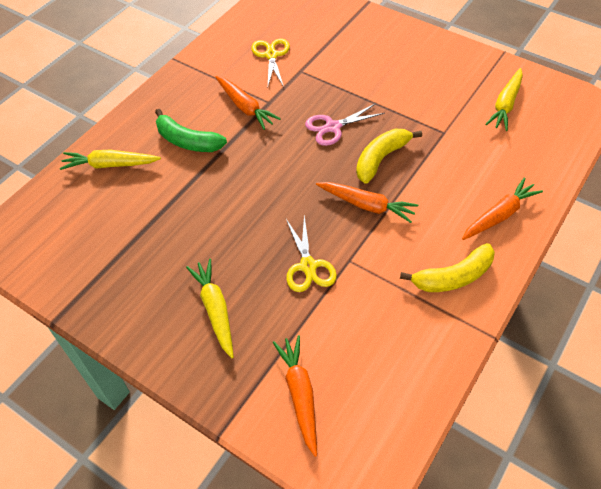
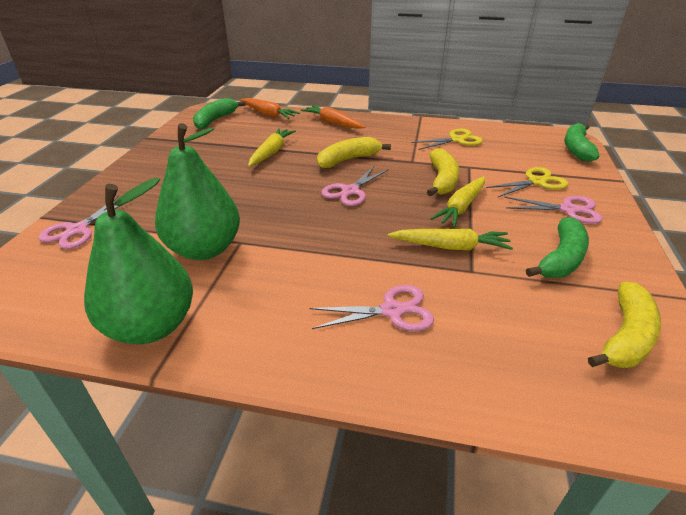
green banana: [155,109,227,152] = 1 -> [193,98,245,130] [526,217,589,278] [564,123,599,162] = 3
green pear: none = 0 -> [84,178,193,344] [155,123,240,260] = 2
orange carrot: [215,76,281,130] [273,335,317,457] [316,182,418,223] [462,177,543,240] = 4 -> [240,98,300,119] [301,105,365,129] = 2
pink scissors: [305,103,385,146] = 1 -> [38,196,124,249] [309,285,434,331] [321,166,389,206] [504,196,603,224] = 4
yellow banana: [356,129,422,184] [400,243,495,292] = 2 -> [317,137,391,168] [427,148,459,196] [588,282,661,368] = 3

